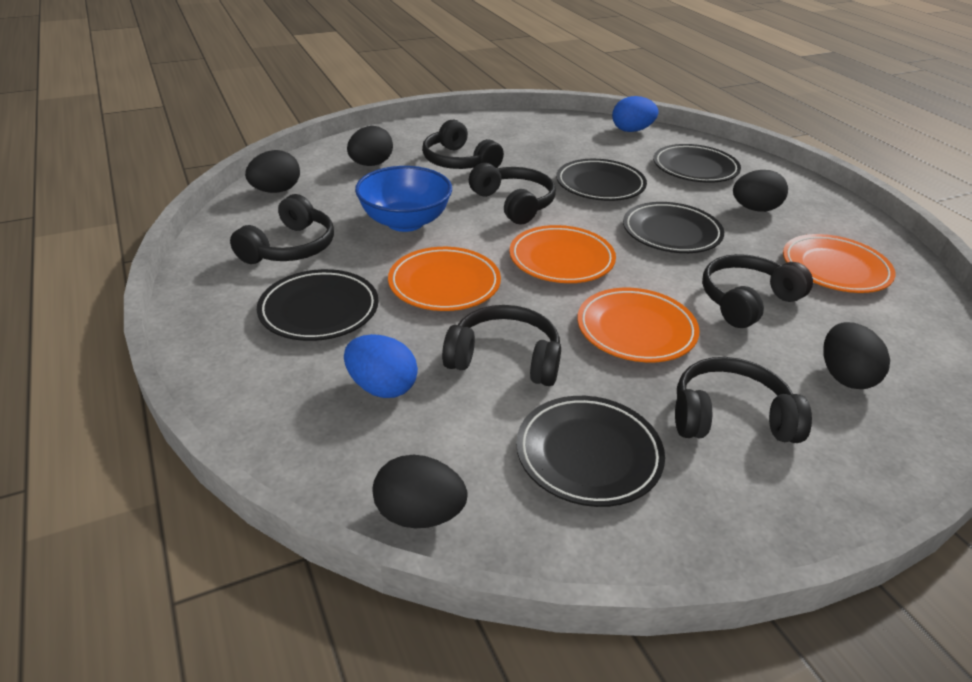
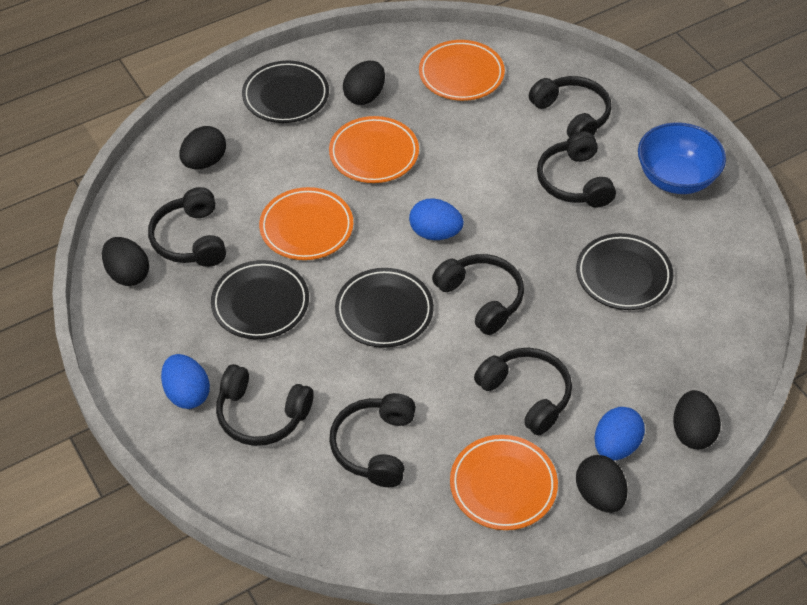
black headphones: [230,194,334,264] [422,120,504,169] [442,305,561,386] [469,163,556,224] [675,357,812,443] [702,254,813,328] = 6 -> [148,187,226,267] [216,364,313,446] [329,393,416,487] [432,254,524,335] [474,348,572,435] [529,76,611,137] [537,131,616,208] = 7
black plate: [257,269,379,341] [516,396,665,507] [556,159,647,201] [623,202,724,253] [653,144,741,183] = 5 -> [211,260,309,339] [242,61,329,123] [335,268,434,348] [576,233,673,310] = 4
blue egg: [344,334,418,398] [612,96,658,132] = 2 -> [161,354,210,409] [409,198,464,240] [595,407,645,460] = 3

